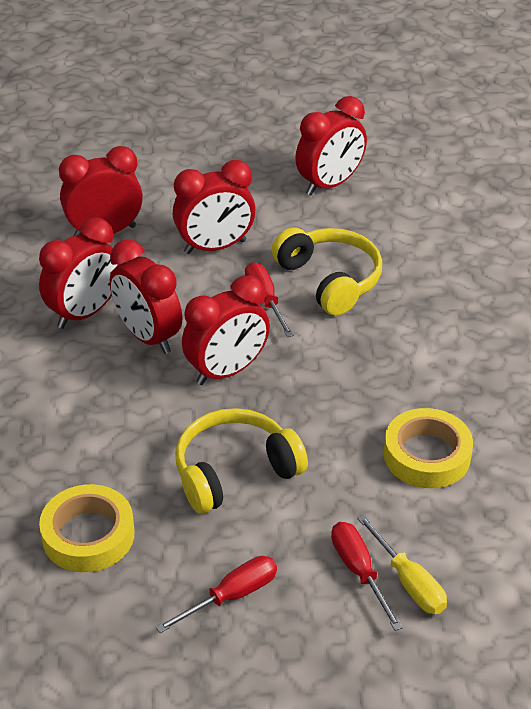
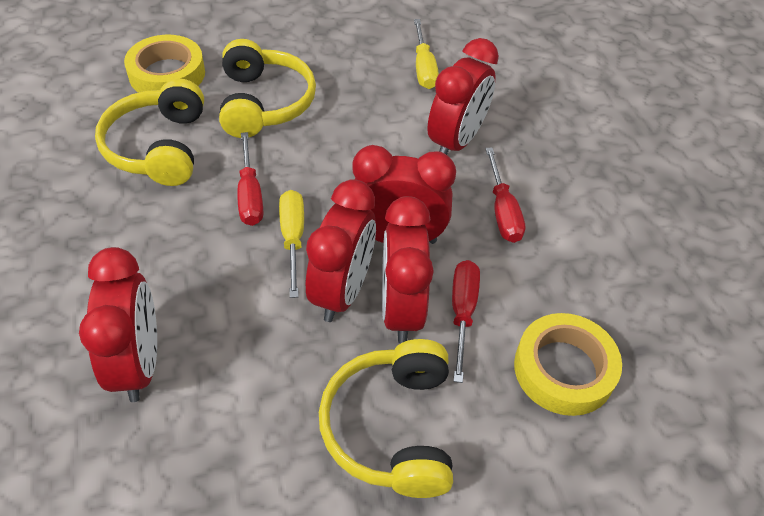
red clock: [39,217,121,329] [59,146,143,236] [110,239,182,354] [173,160,256,254] [182,276,270,385] [295,96,367,196] = 6 -> [79,247,157,402] [306,179,376,322] [352,145,456,244] [382,196,434,343] [427,38,499,155] = 5
yellow headphones: [175,408,308,514] [272,227,382,316] = 2 -> [95,79,204,186] [219,39,316,138] [319,339,453,498] = 3
yellow screwdriver: [357,514,447,614] = 1 -> [279,190,304,298] [414,19,439,89] = 2

